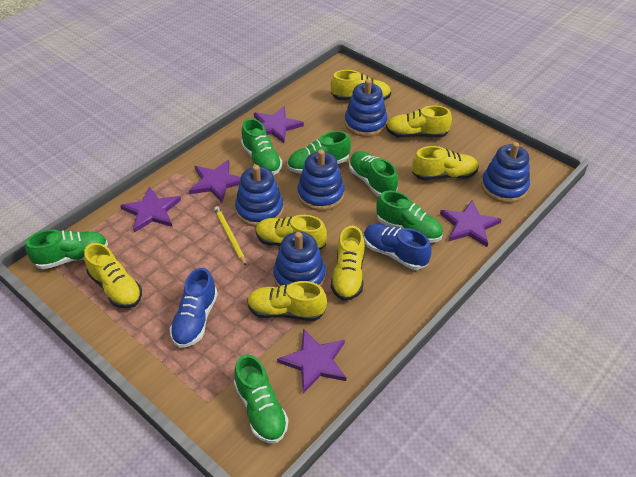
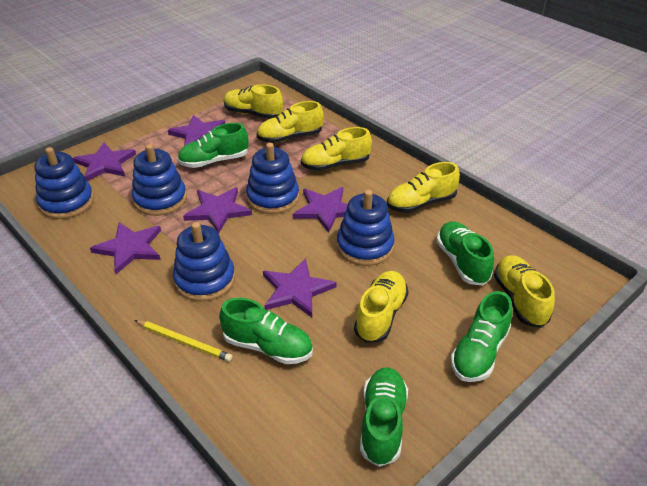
blue shoe: [170,268,218,348] [364,224,432,270] = 2 -> none = 0
green shoe: [26,230,108,269] [234,354,289,443] [241,118,282,175] [287,131,351,174] [349,151,398,197] [376,191,443,243] = 6 -> [177,123,248,168] [219,298,313,364] [360,367,408,467] [436,221,494,285] [451,291,512,382] = 5
purple star: [120,187,181,233] [189,160,241,202] [254,106,304,143] [277,329,346,394] [440,200,502,247] = 5 -> [73,142,136,181] [90,222,161,274] [168,115,225,146] [183,187,252,234] [263,258,336,317] [293,187,348,233] = 6
yellow shoe: [84,243,142,308] [247,281,327,321] [256,215,327,251] [331,70,391,100] [331,226,365,301] [386,105,452,138] [412,146,479,180] = 7 -> [224,84,283,119] [257,101,324,143] [301,127,372,171] [354,271,409,343] [387,162,460,213] [494,255,555,328] = 6

